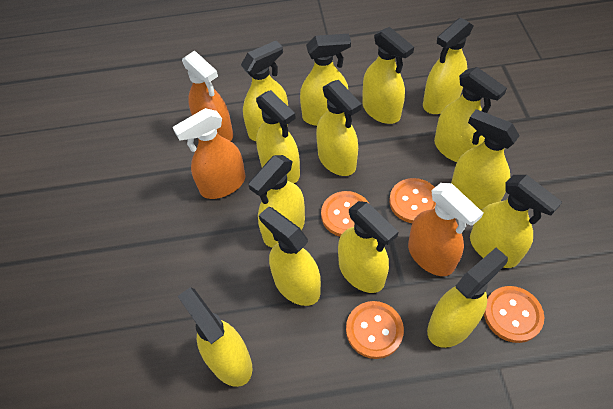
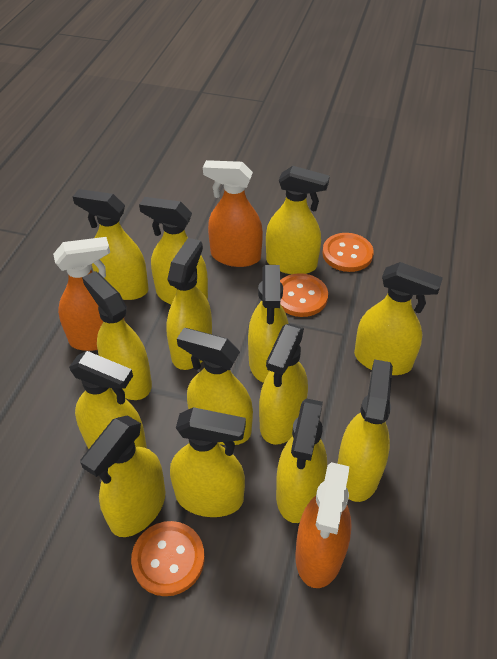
orange button: [321,191,369,236] [346,301,404,359] [389,178,436,223] [484,286,544,343] = 4 -> [131,521,205,596] [280,273,328,317] [322,233,374,272] = 3

